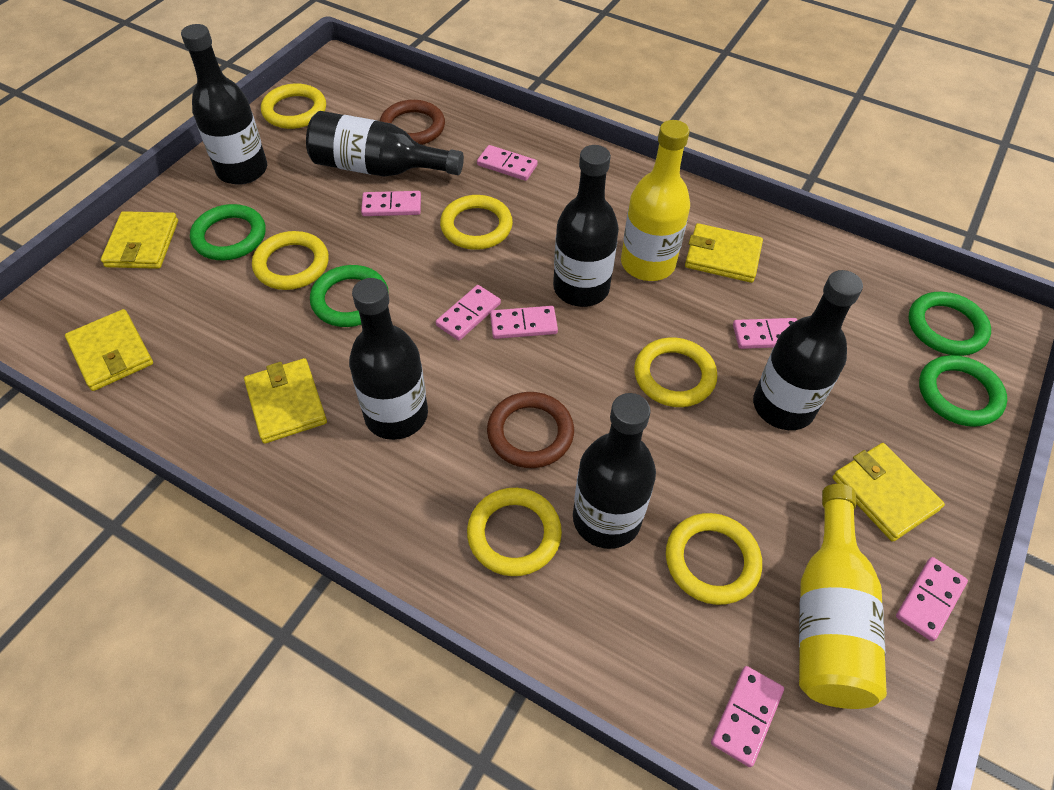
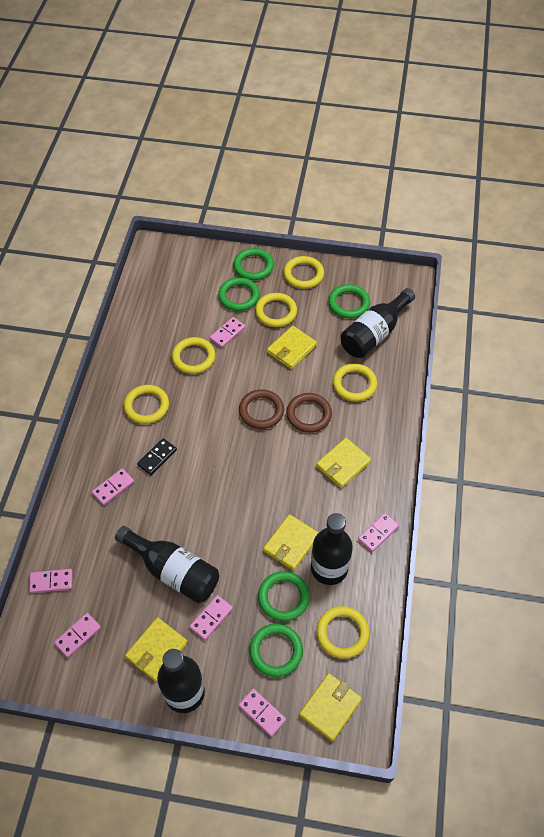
black bottle: [181,24,267,185] [306,111,464,177] [349,278,428,440] [553,145,619,307] [573,393,656,549] [753,270,863,430] = 6 -> [115,526,219,603] [157,649,205,713] [311,513,353,585] [340,288,415,358] = 4
black domino: none = 0 -> [137,438,177,475] = 1
green ring: [190,204,266,260] [310,265,389,327] [908,292,991,356] [919,355,1007,427] = 4 -> [218,277,260,311] [233,248,274,280] [249,623,303,677] [258,571,310,621] [328,284,370,318] = 5
yellow bottle: [621,120,690,281] [799,484,887,709] = 2 -> none = 0

